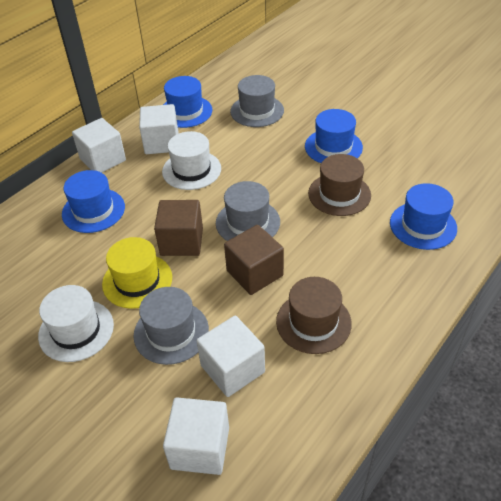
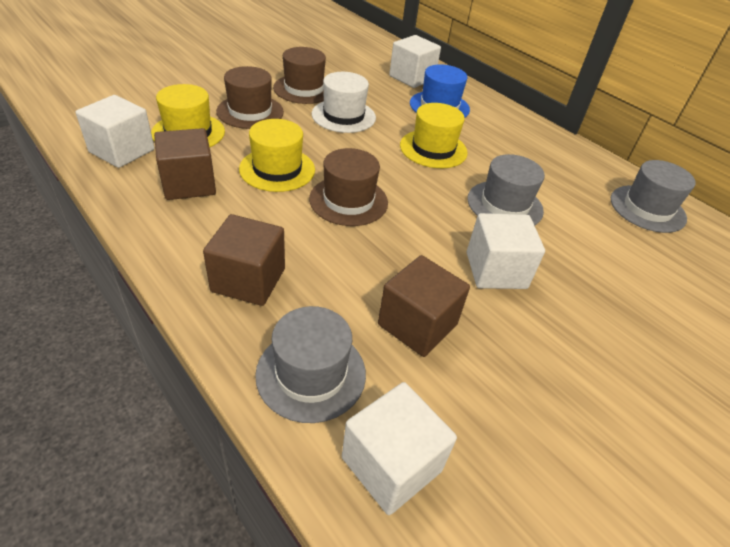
blue hat: [62,170,125,233] [163,76,212,128] [305,109,363,163] [390,183,457,250] = 4 -> [410,64,470,118] = 1
brown cube: [154,200,203,256] [224,225,284,295] = 2 -> [154,128,216,200] [203,214,285,306] [378,255,470,357] = 3
brown hat: [276,277,352,354] [308,154,371,216] = 2 -> [216,66,284,129] [273,47,326,104] [309,148,388,226] = 3
white hat: [38,285,114,362] [162,131,221,190] = 2 -> [312,72,376,133] = 1
yellow hat: [102,237,172,309] = 1 -> [151,84,225,147] [239,119,315,192] [400,103,468,168] = 3

